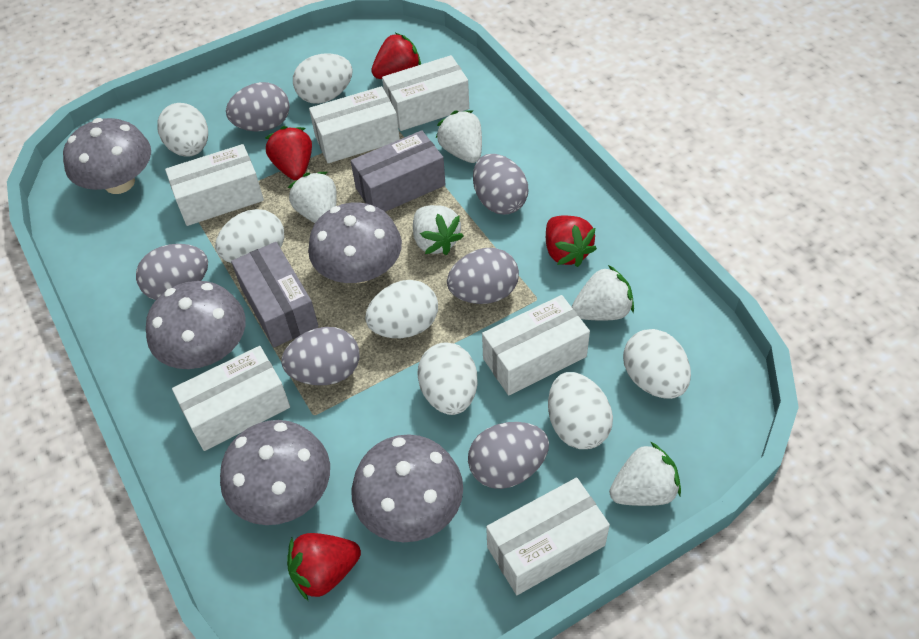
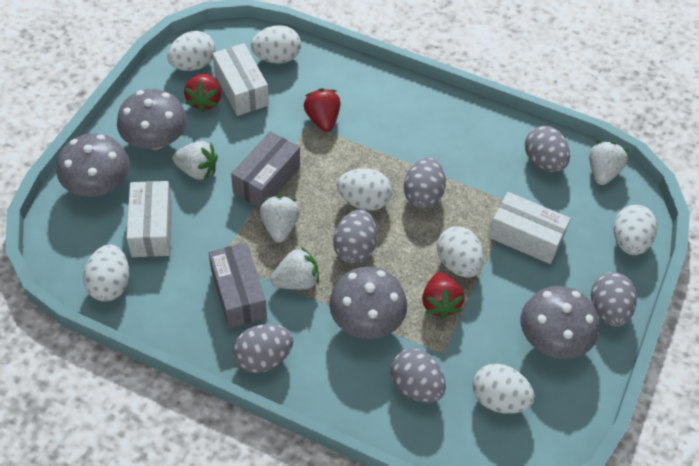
grey mushroom: [63,118,151,194] [146,281,246,369] [220,420,330,525] [308,202,402,283] [352,434,463,542] = 5 -> [57,133,130,197] [117,89,187,150] [329,267,407,339] [521,286,599,359] = 4
red strawberry: [265,126,312,180] [287,533,361,600] [371,33,421,79] [546,215,597,267] = 4 -> [184,73,221,113] [304,88,340,132] [422,272,464,319] = 3
white box: [165,144,264,226] [172,346,290,451] [309,86,400,163] [382,55,469,131] [482,295,590,396] [486,478,610,595] = 6 -> [127,181,172,257] [212,43,269,116] [488,192,571,264] = 3
white strawberry: [288,172,337,223] [413,205,463,255] [436,110,482,163] [572,265,634,321] [609,442,681,506] = 5 -> [172,141,218,180] [260,195,300,243] [270,247,319,290] [589,141,628,185] = 4

